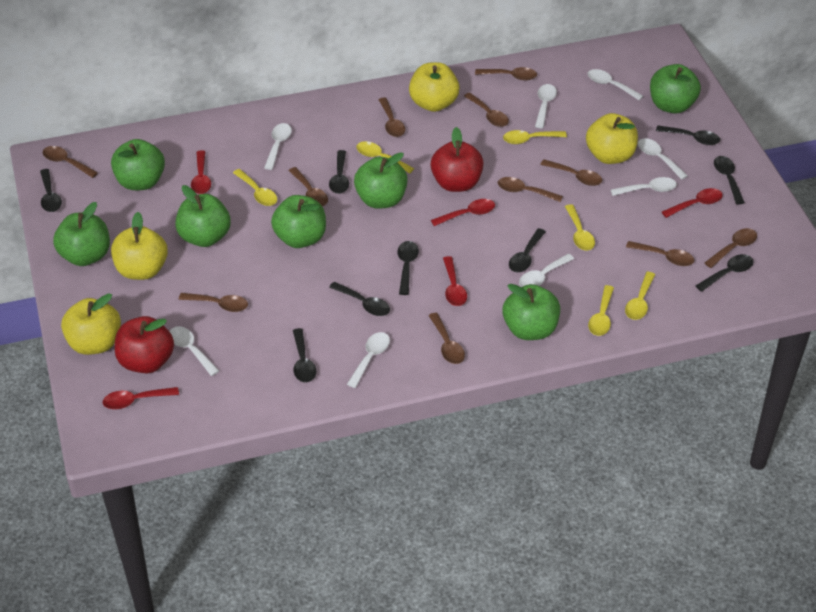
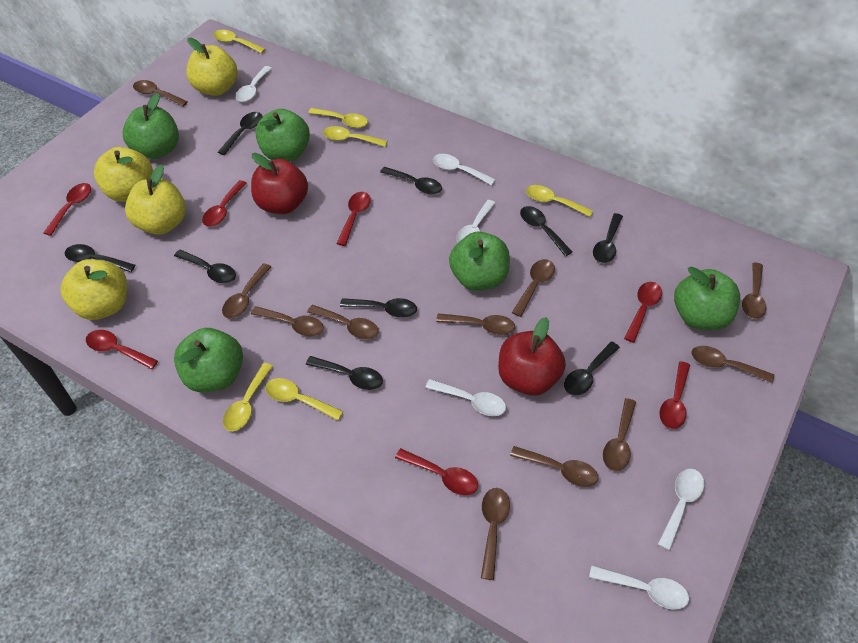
green apple: [53,202,110,266] [111,139,165,190] [175,185,231,247] [271,195,326,248] [354,152,408,209] [503,284,560,340] [650,64,701,113] = 7 -> [123,93,179,159] [174,328,243,392] [255,109,310,162] [449,232,510,291] [674,266,740,330] = 5
red spoon: [103,387,179,409] [191,150,211,194] [431,199,495,226] [443,256,467,306] [662,188,723,218] = 5 -> [43,183,91,236] [86,330,158,369] [202,180,247,227] [336,192,371,246] [395,448,478,495] [624,282,662,343] [659,361,690,429] = 7
white spoon: [170,326,219,376] [264,123,292,170] [347,332,390,388] [519,254,574,287] [535,84,557,128] [588,69,643,100] [611,177,677,196] [638,138,688,180] = 8 -> [236,66,272,102] [425,379,506,416] [433,154,495,185] [456,200,496,243] [589,565,689,610] [658,469,704,551] = 6

